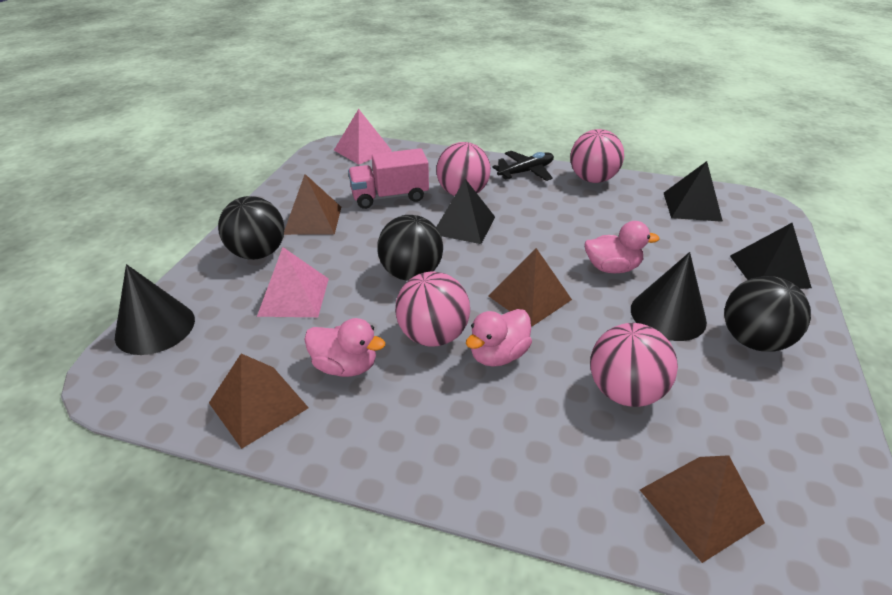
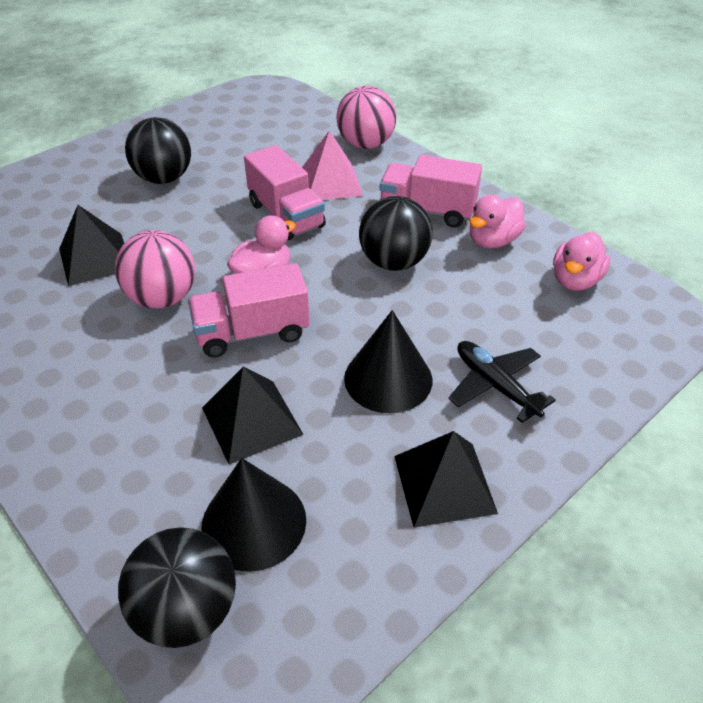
brown pyramid: [209,353,309,449] [284,174,341,235] [488,248,572,327] [640,455,765,563] = 4 -> none = 0
pink ball: [395,272,470,347] [436,142,491,196] [570,129,624,183] [590,323,678,407] = 4 -> [115,230,195,308] [336,86,397,149] = 2
pink pyramid: [257,247,329,317] [334,109,392,164] = 2 -> [302,131,363,200] = 1
pink truck: [348,148,429,209] = 1 -> [188,263,310,357] [244,145,326,240] [380,155,482,228] = 3

